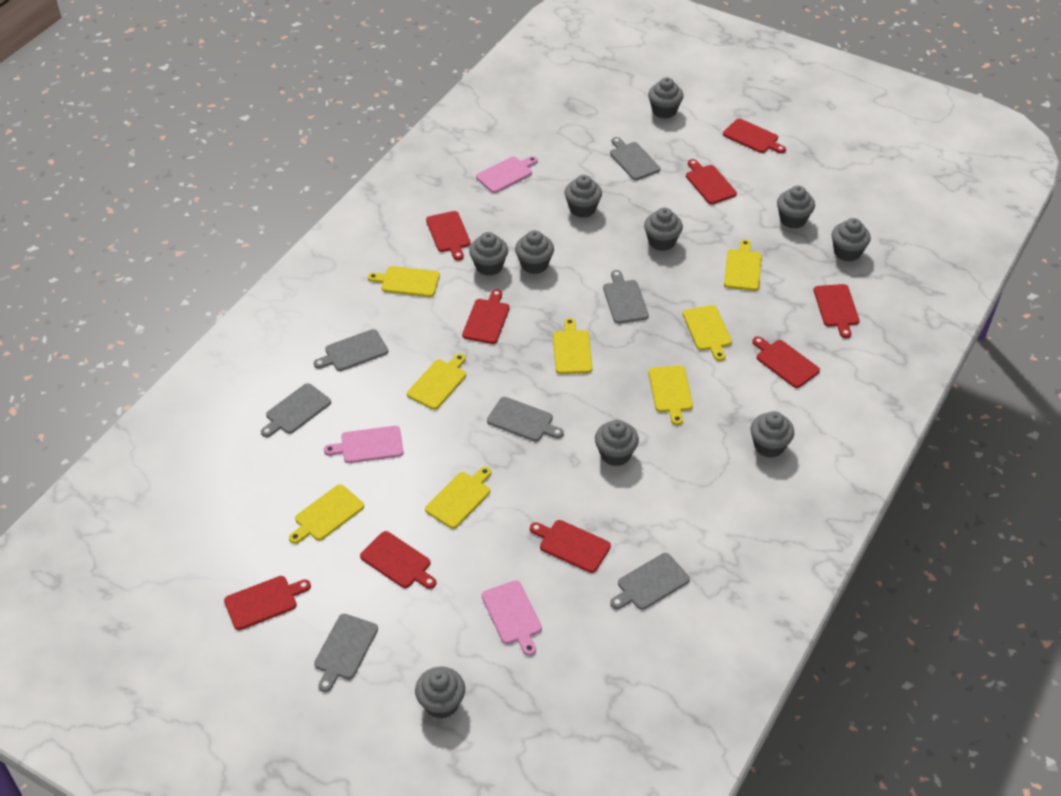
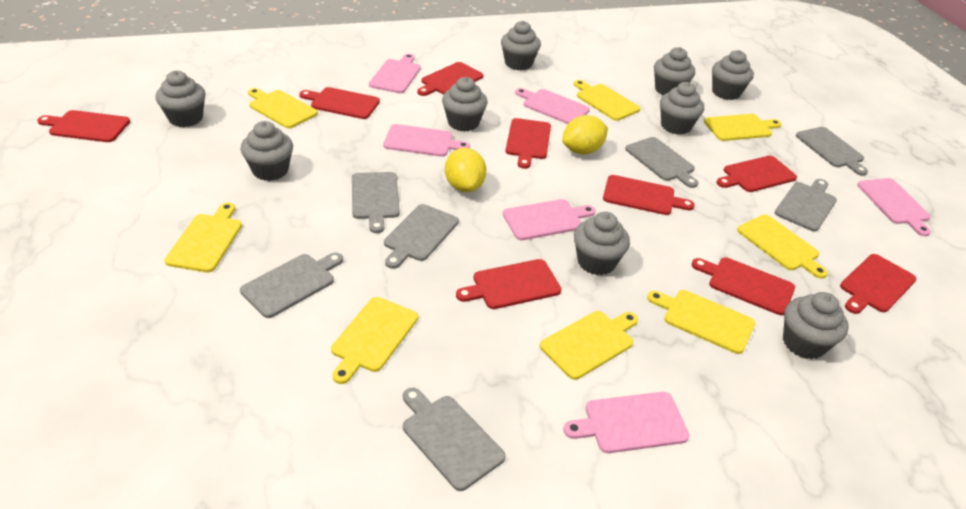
grey cupcake: [415,667,465,719] [469,232,508,276] [515,230,554,274] [564,175,602,218] [595,420,639,466] [644,208,683,251] [648,77,683,119] [751,411,794,458] [777,186,815,229] [832,218,871,262] = 10 -> [155,70,206,127] [240,121,293,181] [442,77,487,131] [501,21,541,70] [574,212,630,275] [654,47,695,95] [660,82,704,135] [712,50,754,100] [783,292,849,360] = 9
pink cutting board: [324,426,403,463] [476,156,537,193] [482,580,542,656] = 3 -> [369,54,421,93] [383,124,470,157] [503,199,596,240] [515,88,590,124] [563,392,689,453] [857,178,931,236] = 6
yellow lemon: none = 0 -> [445,148,487,192] [562,115,608,154] = 2

